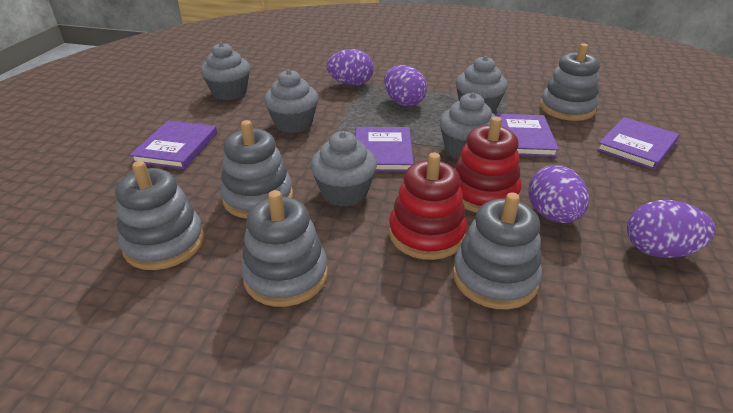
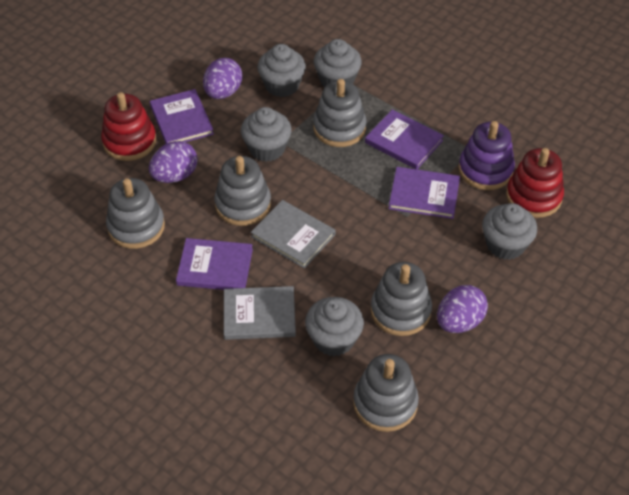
grey book: none = 0 -> [224,286,296,340] [251,200,335,268] = 2
purple egg: [326,49,374,86] [384,65,427,106] [528,165,589,223] [627,200,716,258] = 4 -> [149,141,198,183] [203,58,242,99] [437,285,488,333] = 3
purple stacking toy: none = 0 -> [458,121,515,190] = 1

